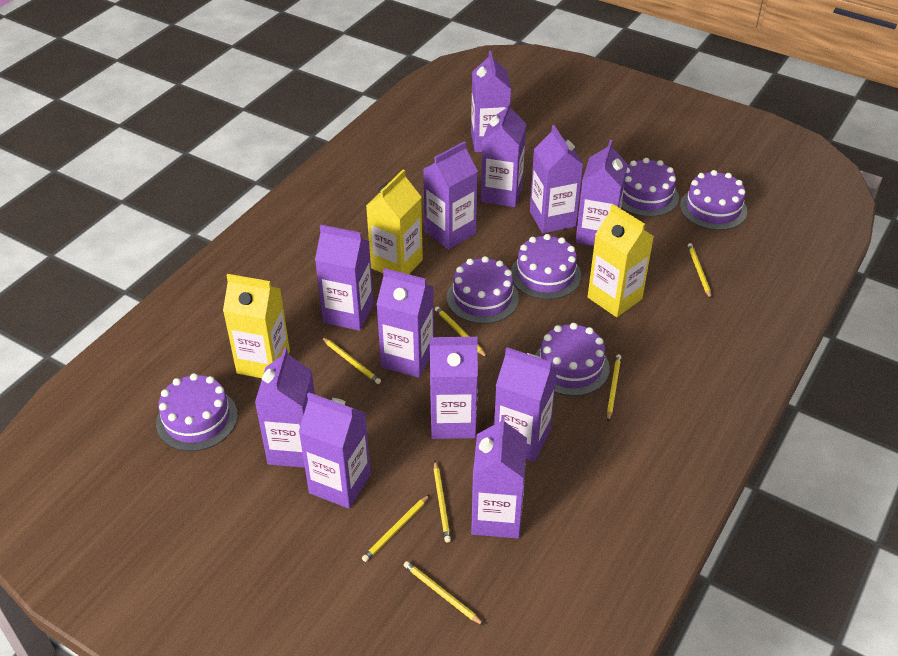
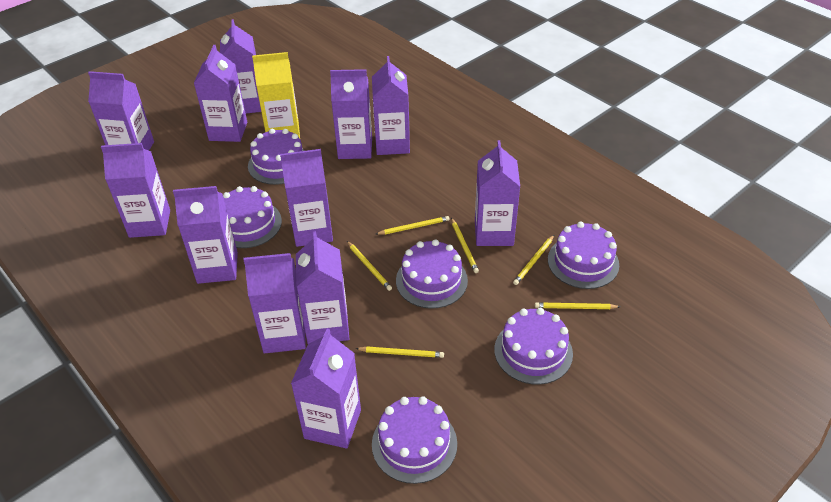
yellow carton: [223,274,290,378] [366,169,423,274] [588,204,654,317] = 3 -> [252,52,300,139] = 1
yellow pencil: [322,337,381,384] [362,494,430,562] [404,561,484,625] [434,461,451,542] [435,306,487,357] [607,354,621,422] [688,243,711,299] = 7 -> [347,241,392,291] [355,346,444,358] [376,216,449,235] [451,218,479,273] [513,235,554,285] [535,302,620,309] = 6

